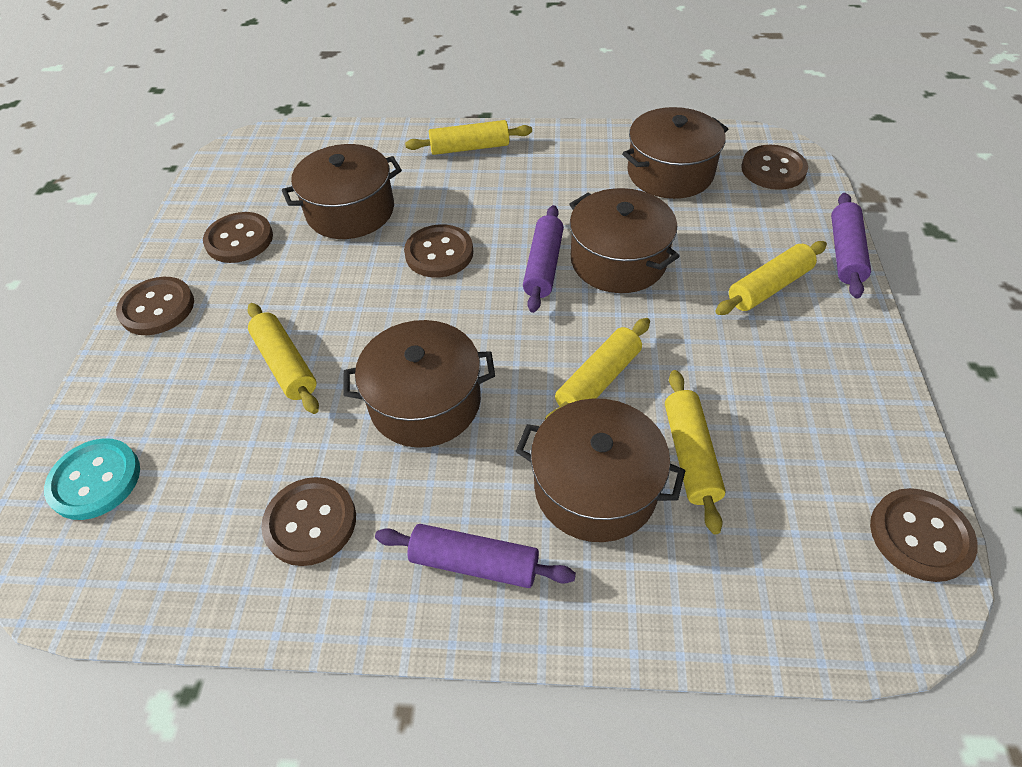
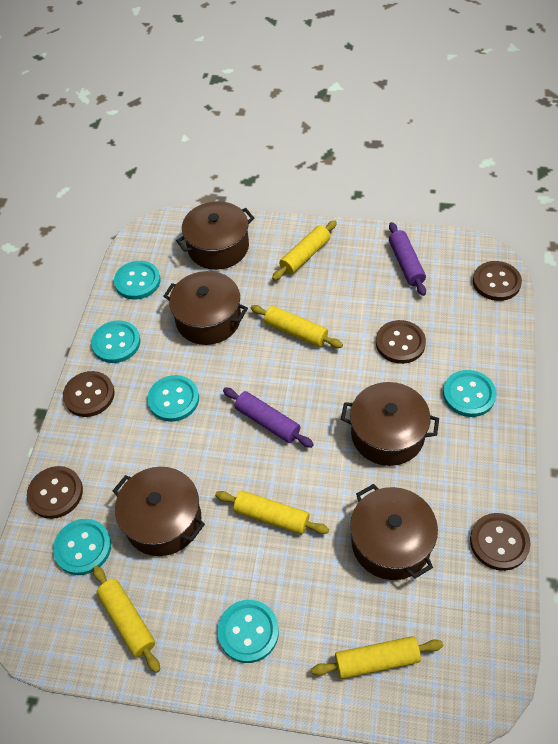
brown button: [116,277,194,335] [203,212,273,263] [261,477,356,566] [404,224,473,278] [741,145,808,190] [870,488,978,582] = 6 -> [27,466,83,519] [63,371,115,417] [376,320,426,364] [470,513,531,571] [473,261,522,301] = 5
purple rolling pin: [375,524,576,588] [523,205,564,313] [831,193,871,298] = 3 -> [223,388,314,448] [389,222,426,296] = 2
turquoise button: [44,438,140,520] = 1 -> [53,519,111,575] [91,320,141,363] [114,261,161,300] [148,375,199,422] [218,600,279,663] [443,370,496,417] = 6

